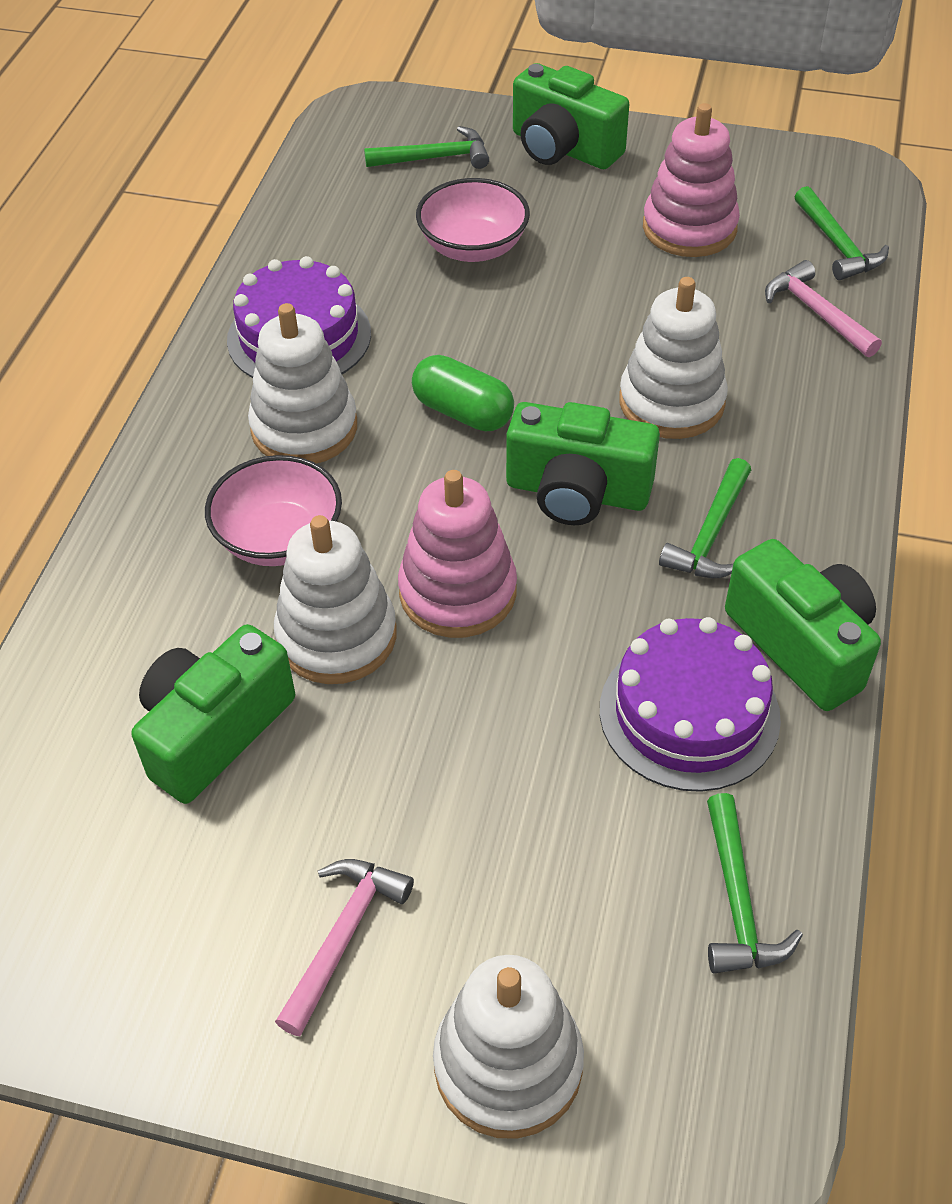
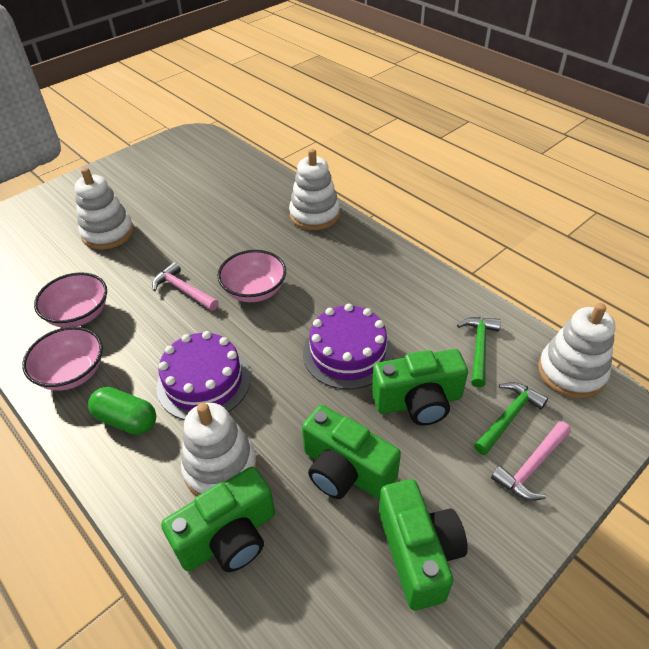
green hammer: [364,126,489,169] [659,458,751,578] [707,793,803,973] [795,186,889,280] = 4 -> [457,317,501,388] [474,382,548,455] = 2
pink bowl: [205,455,342,566] [416,178,530,262] = 2 -> [22,327,103,391] [34,272,107,328] [217,250,286,302] = 3
pink stacking toy: [398,470,517,638] [643,103,740,257] = 2 -> none = 0

